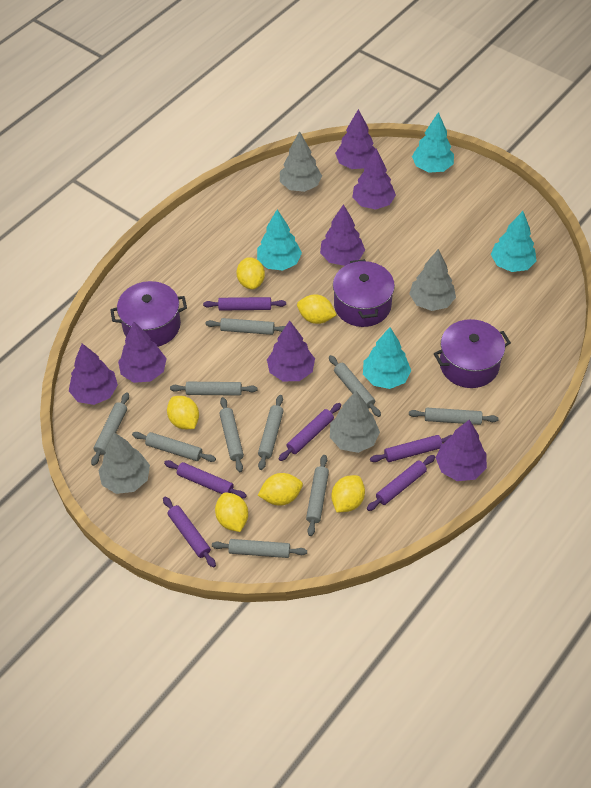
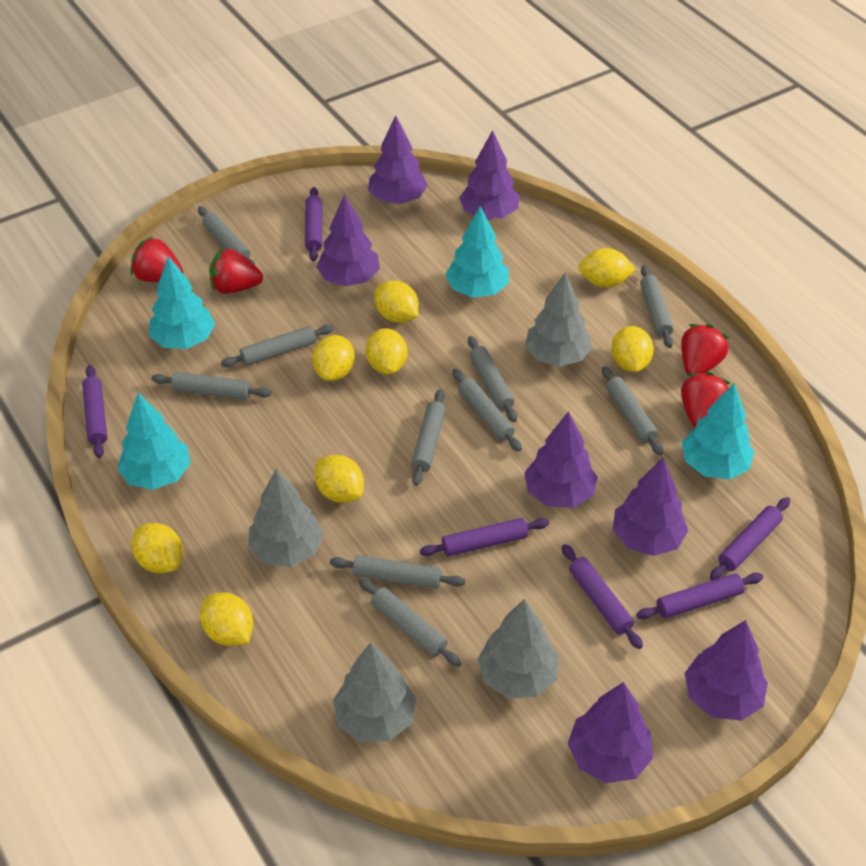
purple pot: [110,281,187,347] [333,259,395,327] [434,319,511,388] = 3 -> none = 0
red strawberry: none = 0 -> [130,236,183,282] [209,248,263,294] [681,324,729,374] [681,372,730,428] = 4
yellow lemon: [167,396,199,429] [215,492,248,532] [237,257,265,289] [258,473,303,506] [297,294,336,324] [331,475,365,512] = 6 -> [131,523,183,573] [200,592,253,646] [312,335,355,381] [315,455,364,503] [366,328,407,374] [374,281,419,323] [578,248,636,288] [611,326,654,372] = 8

